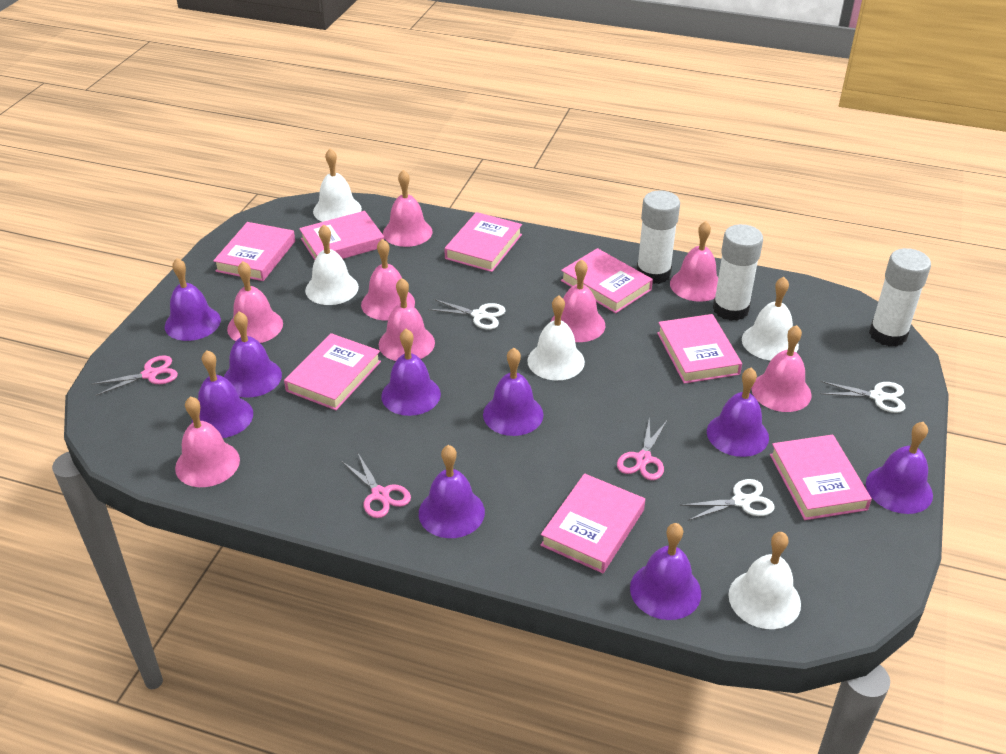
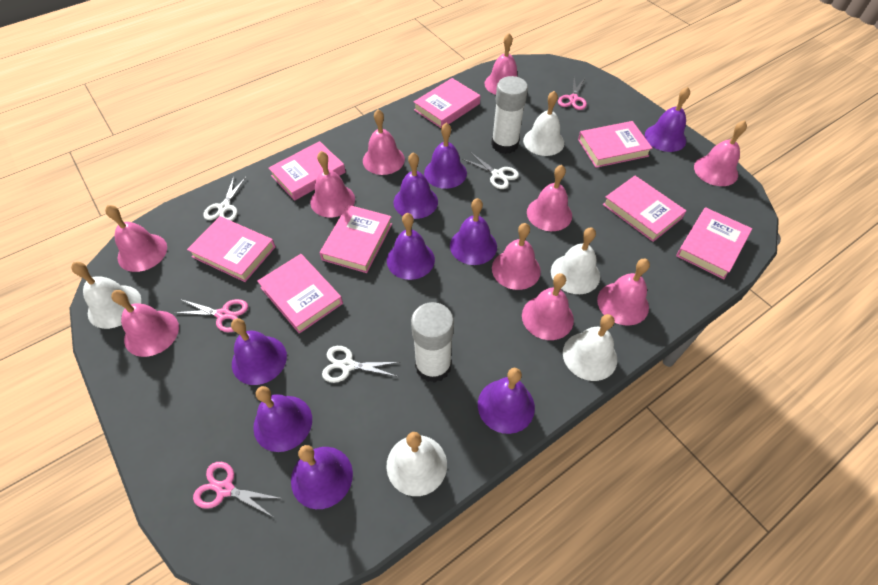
pink bell: [175,396,240,487] [227,261,283,343] [361,239,415,320] [379,278,435,361] [383,170,433,247] [551,259,606,342] [670,221,718,302] [751,325,812,412] = 8 -> [105,205,167,272] [111,290,179,357] [310,151,355,217] [363,109,405,175] [485,33,518,95] [492,223,541,290] [522,273,574,340] [527,165,572,231] [597,259,650,326] [694,120,747,186] = 10
white glue stick: [636,190,680,284] [713,224,763,321] [869,248,931,347] = 3 -> [411,302,454,383] [491,76,528,154] = 2

